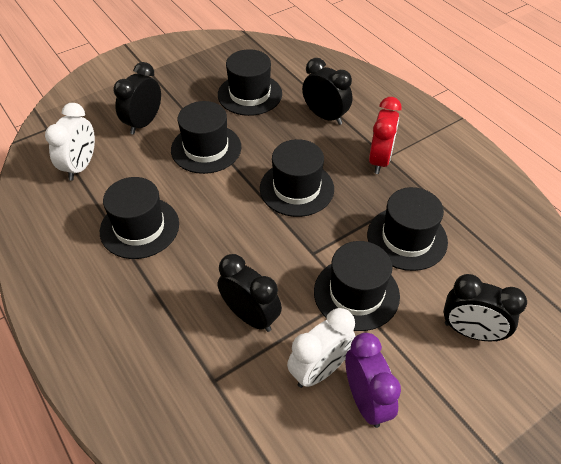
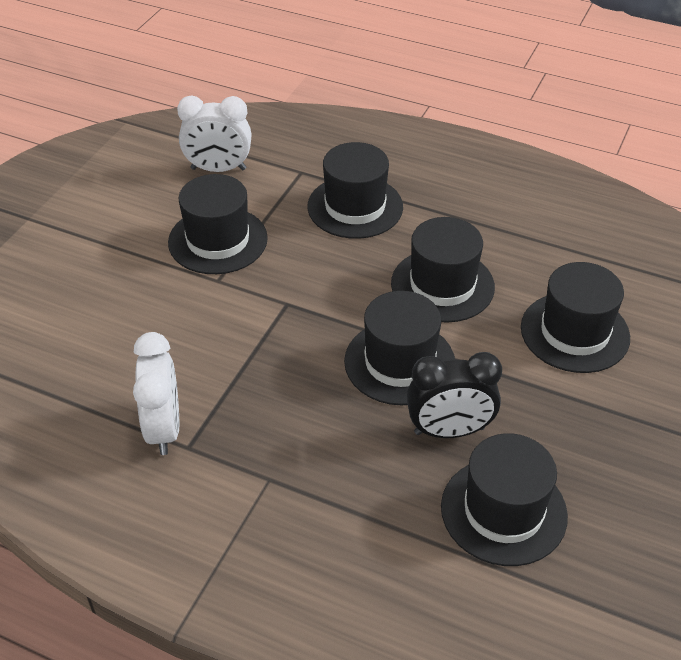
black clock: [113,62,161,135] [218,254,282,332] [302,58,352,125] [443,274,527,341] = 4 -> [407,352,502,438] = 1
purple clock: [346,333,401,428] = 1 -> none = 0
red clock: [369,97,402,174] = 1 -> none = 0

